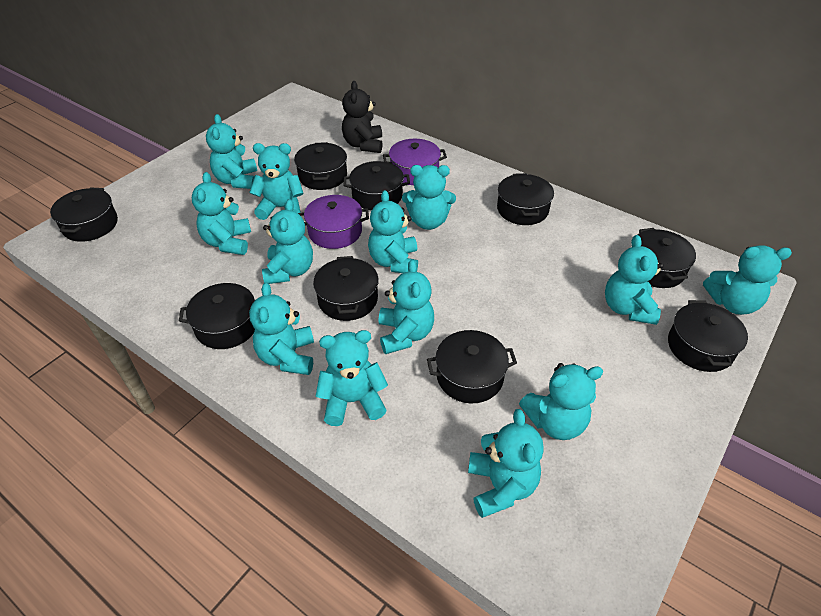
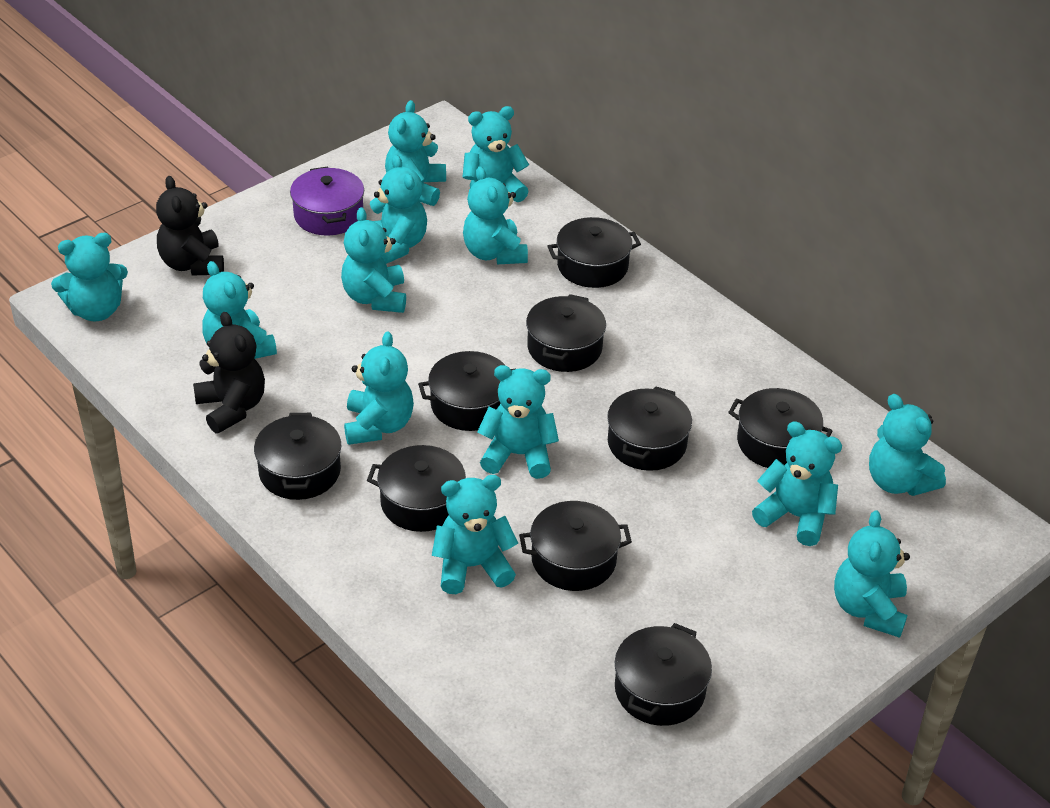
black teddy bear: [342,81,383,153] = 1 -> [156,176,224,276] [193,312,265,433] = 2
purple pot: [298,195,369,249] [383,139,447,185] = 2 -> [290,167,364,236] = 1

